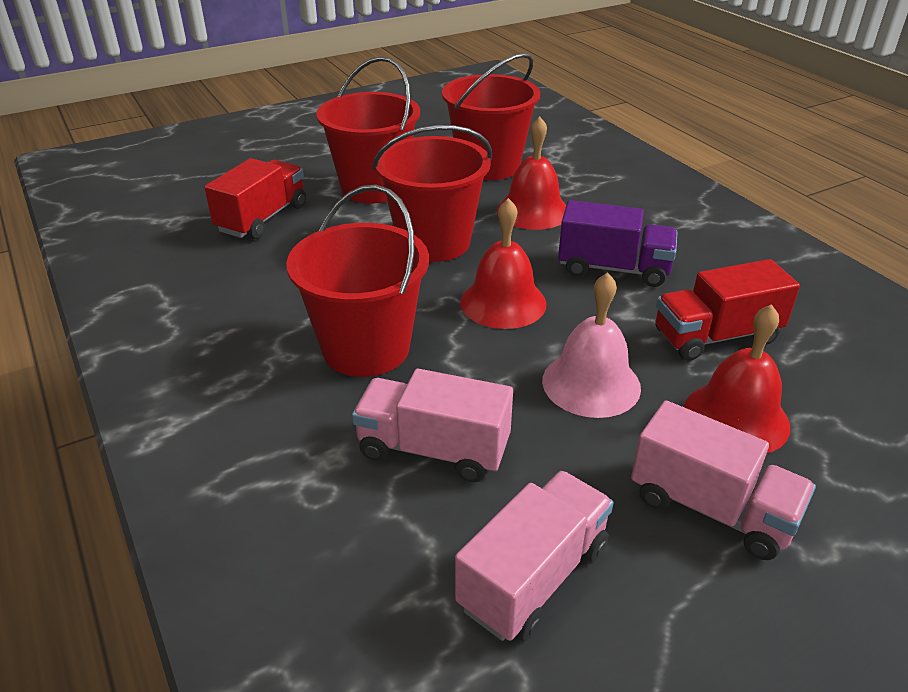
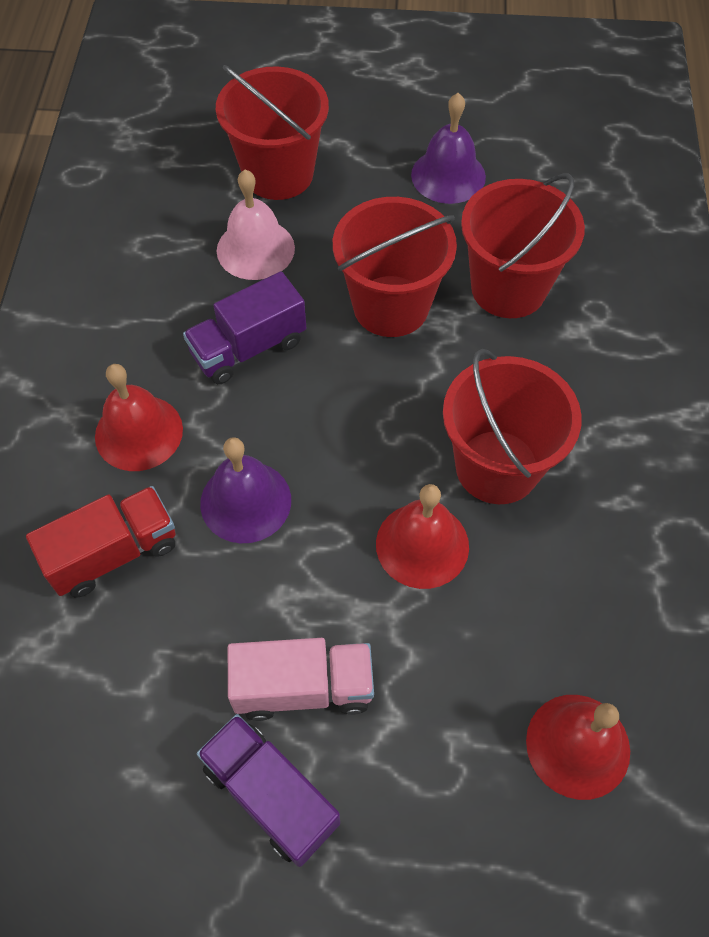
pink truck: [352,369,513,482] [455,471,613,641] [631,401,816,560] = 3 -> [228,638,374,721] = 1
purple bell: none = 0 -> [200,437,291,543] [411,93,486,204] = 2
purple truck: [558,200,677,287] = 1 -> [183,271,306,384] [197,714,340,867] = 2
red truck: [205,158,306,239] [655,259,800,361] = 2 -> [26,486,175,598] = 1

